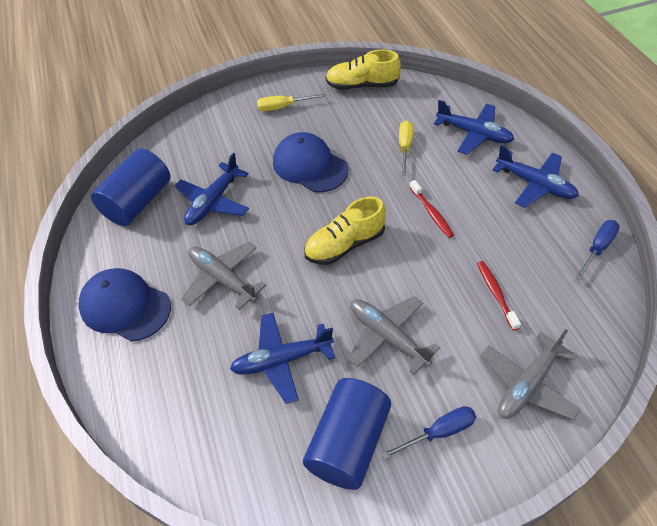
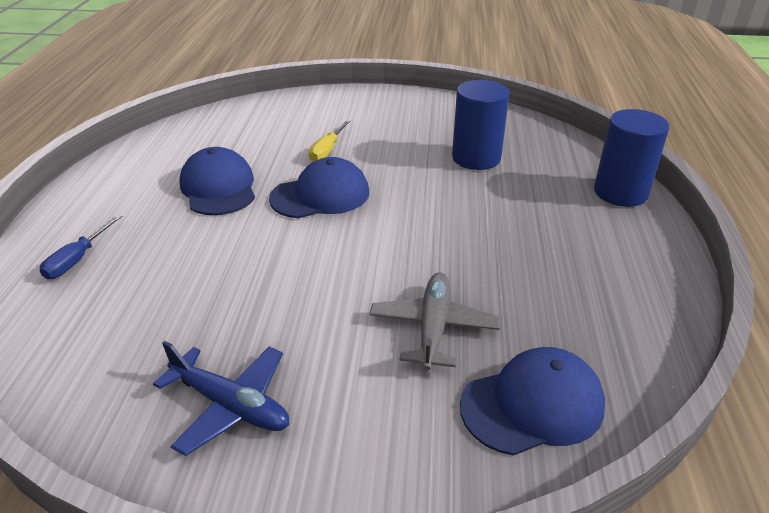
blue cap: [78,268,171,342] [273,132,348,192] = 2 -> [180,147,255,215] [269,157,369,219] [460,347,605,456] = 3
blue plane: [175,153,249,225] [230,313,335,404] [434,100,514,155] [492,145,579,208] = 4 -> [153,341,289,456] = 1
blue screwdriver: [381,406,476,459] [575,220,620,280] = 2 -> [40,214,122,279] = 1
grey plane: [181,241,266,310] [348,296,440,375] [481,329,581,420] = 3 -> [369,272,500,371] = 1
red toothbrush: [410,180,454,238] [477,261,521,331] = 2 -> none = 0
yellow screwdriver: [257,94,326,111] [399,121,413,176] = 2 -> [309,120,351,162] = 1
yellow shoe: [304,197,386,265] [326,50,401,90] = 2 -> none = 0

